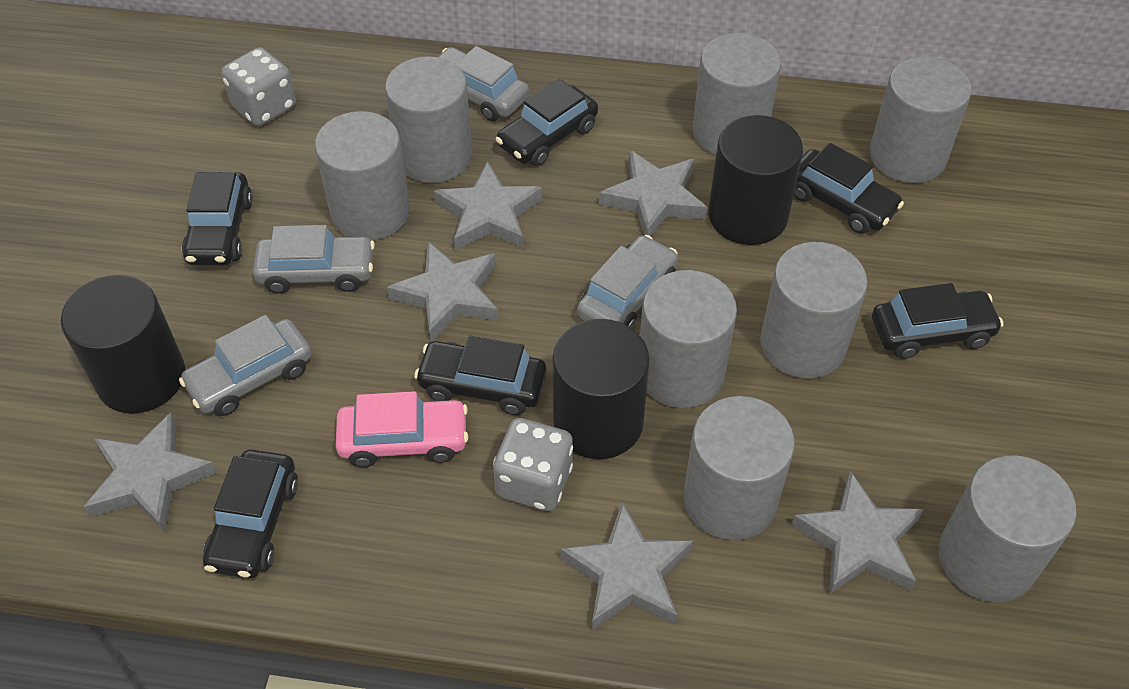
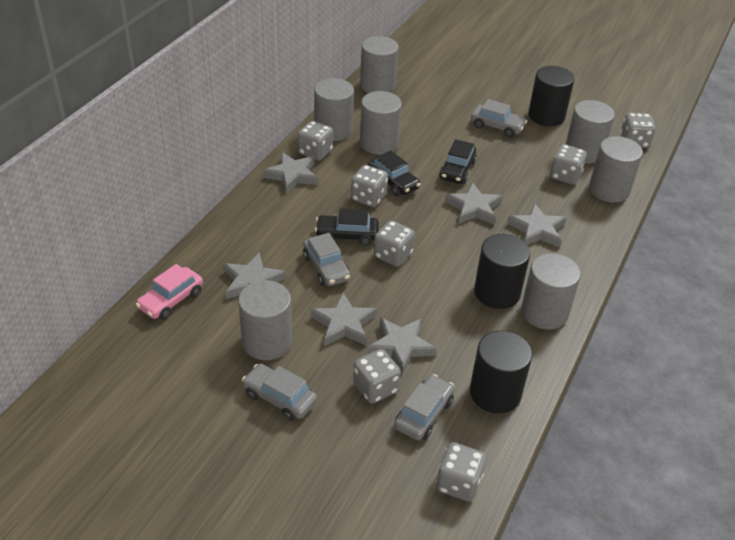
black car: [182,172,253,266] [203,450,298,579] [414,336,547,415] [495,79,598,166] [794,143,904,234] [872,283,1003,359] = 6 -> [315,208,379,246] [368,150,421,196] [439,139,477,184] = 3
grey cylinder: [315,111,410,240] [385,56,473,183] [640,270,737,408] [683,396,795,540] [693,33,781,155] [760,242,868,379] [870,57,972,183] [939,456,1077,602] = 8 -> [238,280,292,360] [314,78,354,141] [360,36,399,93] [360,91,402,155] [521,253,581,330] [566,100,615,163] [589,136,643,203] = 7
grey dice: [221,47,296,126] [493,418,573,511] = 2 -> [298,121,333,161] [351,165,388,207] [353,349,401,404] [374,220,415,267] [436,442,486,502] [550,144,587,185] [620,113,656,148] = 7

